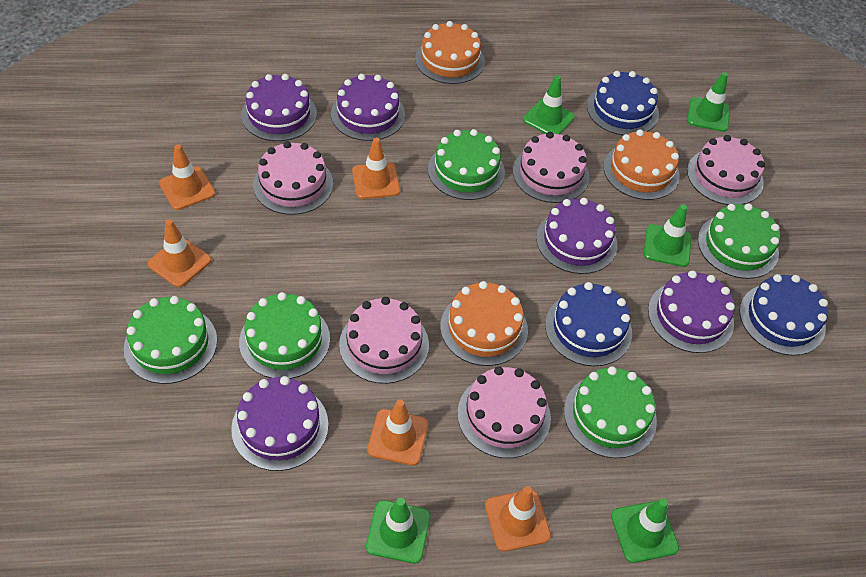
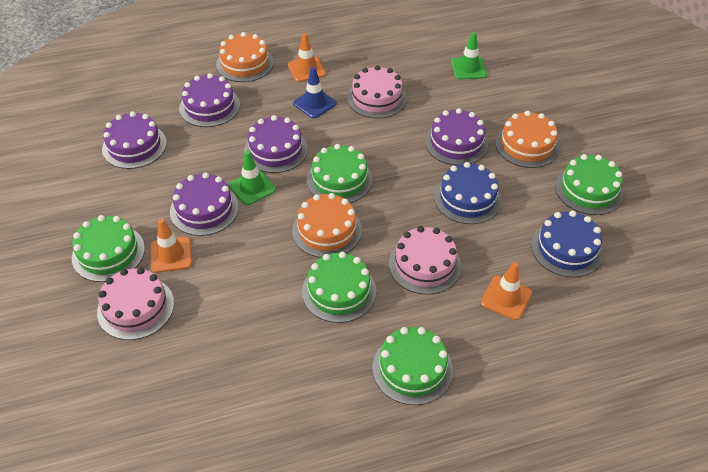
blue cake: [545,282,632,366] [587,71,659,135] [739,274,828,356] = 3 -> [434,162,502,224] [531,211,604,277] = 2
blue traffic cone: none = 0 -> [293,67,337,118] = 1
green traffic cone: [366,498,431,564] [523,75,575,134] [611,498,679,563] [644,204,691,267] [687,72,730,132] = 5 -> [229,151,276,206] [451,32,487,80] = 2
orange traffic cone: [148,219,211,287] [159,144,215,210] [352,138,400,199] [367,400,429,466] [485,486,551,552] = 5 -> [150,219,192,273] [288,33,326,82] [481,262,532,320] = 3
pink cake: [253,141,333,215] [339,297,429,384] [457,366,551,458] [513,132,589,203] [687,135,765,205] = 5 -> [97,267,174,340] [347,65,407,118] [389,226,461,295] = 3

